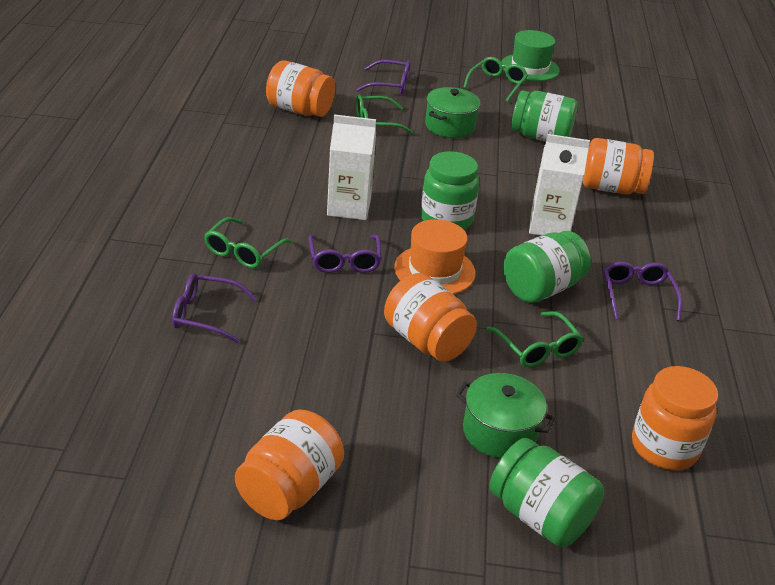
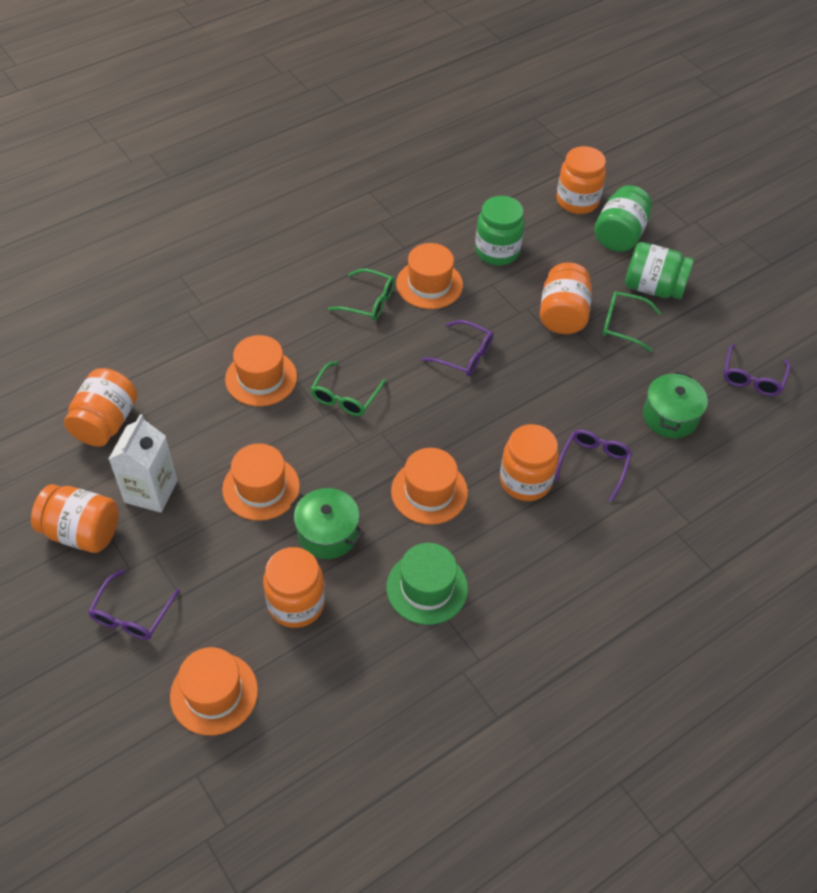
green glasses: [204,217,292,268] [356,95,414,134] [463,57,528,102] [486,311,583,367] = 4 -> [311,361,386,416] [328,269,395,321] [602,291,661,352] = 3
green jar: [421,151,479,230] [489,438,604,547] [504,231,591,303] [511,90,578,142] = 4 -> [475,196,525,265] [594,185,652,252] [625,242,694,299] = 3
orange hat: [394,219,476,294] = 1 -> [170,647,258,735] [222,443,300,521] [225,335,297,406] [391,448,468,525] [396,243,463,309] = 5
orange jar: [235,409,344,520] [266,60,335,117] [384,273,477,362] [583,138,654,194] [632,366,718,470] = 5 -> [31,484,119,553] [64,368,137,447] [263,547,325,628] [500,424,559,501] [540,262,592,334] [557,146,606,214] = 6
white carton: [327,114,376,220] [529,134,590,236] = 2 -> [109,414,178,513] = 1

